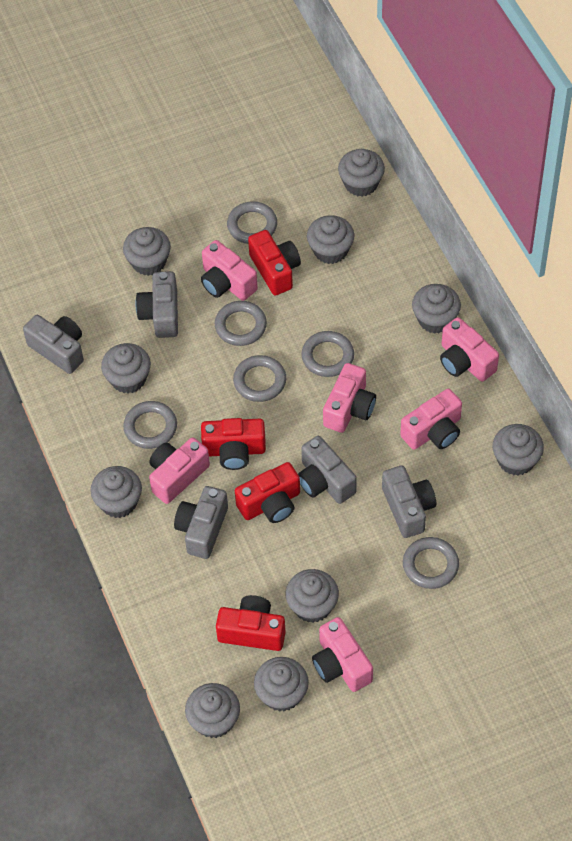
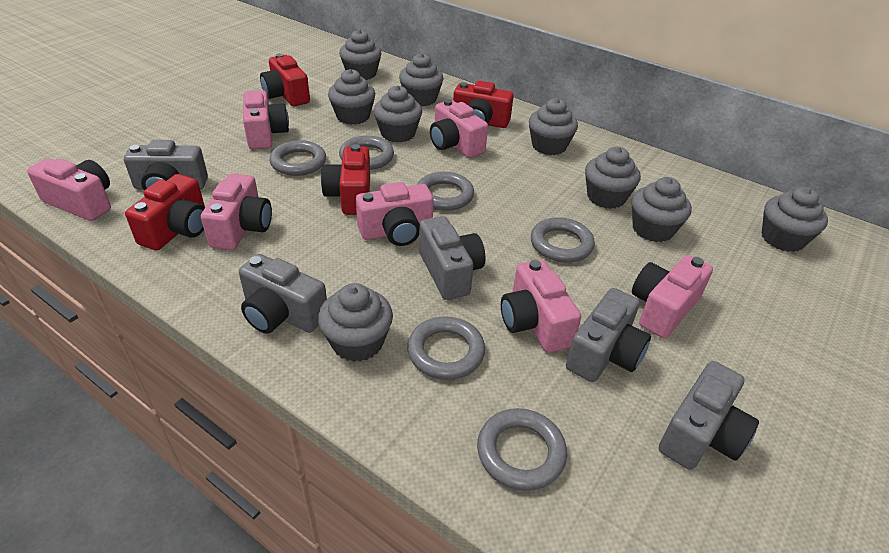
grey cupcake: [90,466,142,518] [101,343,151,394] [123,227,171,276] [185,683,240,738] [254,657,309,712] [286,569,339,623] [307,215,354,264] [338,149,385,197] [412,284,461,334] [493,424,544,476] = 10 -> [318,283,393,362] [328,69,375,125] [339,30,381,80] [373,85,422,143] [399,53,444,106] [529,98,578,155] [585,147,641,209] [632,177,692,242] [762,187,828,252] = 9
pink camera: [149,437,210,504] [201,240,258,301] [312,617,373,692] [323,363,376,433] [400,389,462,450] [440,317,499,382] = 6 -> [27,158,111,221] [201,174,272,250] [243,90,289,149] [356,182,434,246] [430,99,488,158] [501,260,581,352] [632,255,713,338] = 7

